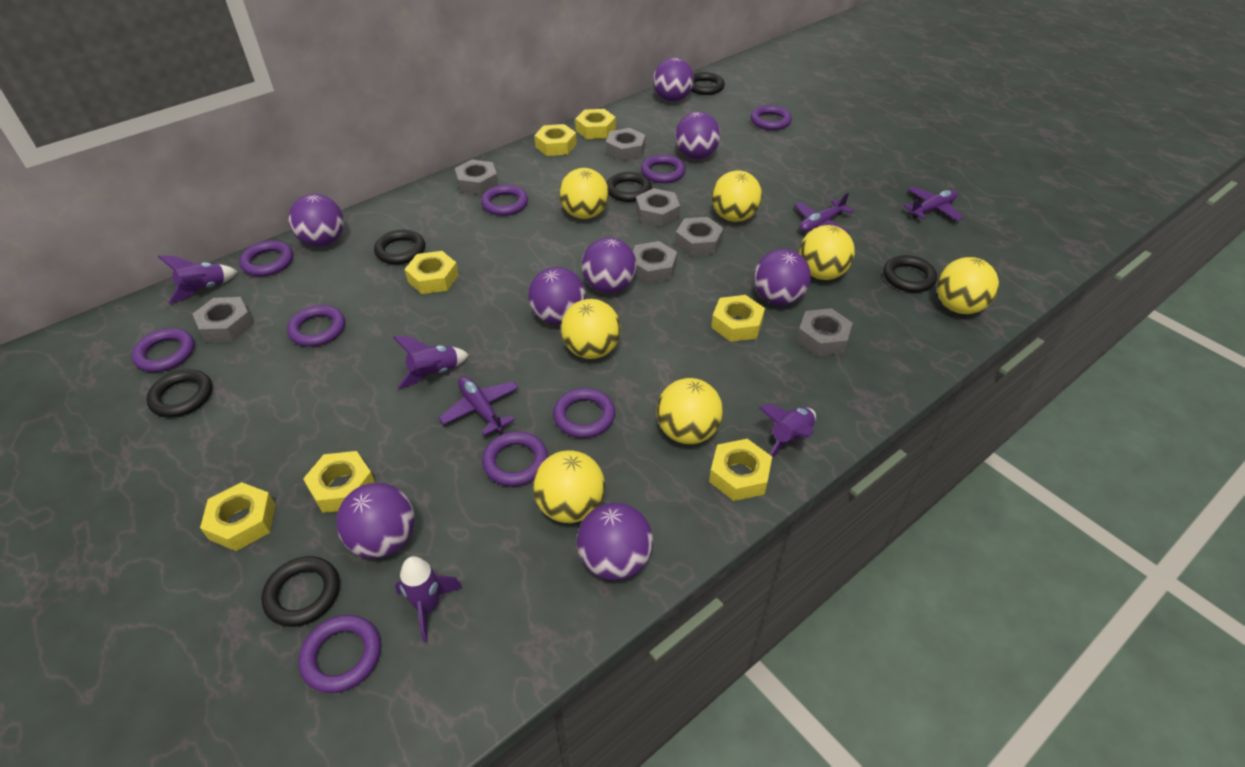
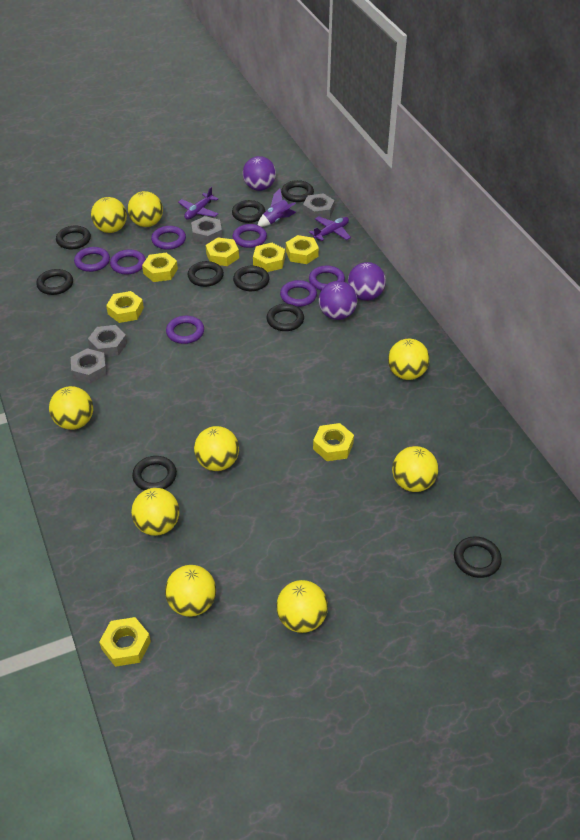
black ring: [146,369,213,417] [261,556,340,627] [374,230,425,264] [607,172,652,202] [691,72,725,95] [883,255,937,292] = 6 -> [36,269,73,295] [56,226,91,249] [132,456,177,491] [187,261,224,287] [232,200,265,223] [233,266,269,291] [267,304,304,331] [281,180,314,202] [454,536,502,578] = 9
grey nut: [193,297,254,342] [455,160,498,195] [606,128,645,161] [633,241,677,284] [636,188,680,227] [675,217,724,256] [797,308,852,356] = 7 -> [71,348,107,384] [88,325,127,357] [191,216,222,244] [303,193,335,220] = 4
purple ball: [288,194,344,247] [336,483,415,559] [528,267,586,325] [577,503,653,581] [582,238,636,293] [653,58,694,102] [675,112,721,159] [754,249,811,305] = 8 -> [243,156,276,191] [319,281,357,320] [348,262,386,301] = 3
purple plane: [439,376,519,436] [794,192,854,234] [903,187,963,221] = 3 -> [178,187,219,220] [309,216,351,241] = 2
purple ring: [131,328,195,372] [239,241,293,276] [287,305,345,347] [299,615,381,693] [481,185,528,216] [482,431,548,486] [553,388,615,438] [641,154,686,183] [751,105,792,130] = 9 -> [74,247,110,272] [110,249,146,275] [151,226,186,250] [166,316,204,344] [232,224,267,248] [280,280,317,307] [309,266,345,290] = 7
purple rocket: [158,256,238,304] [393,336,469,389] [395,556,462,642] [759,404,816,458] = 4 -> [258,189,296,227] = 1
yellow ball: [533,450,605,523] [559,168,609,219] [561,299,621,359] [657,378,723,444] [712,170,762,222] [799,225,855,280] [937,257,999,314] = 7 -> [49,386,93,430] [91,197,127,233] [128,191,163,227] [131,488,180,536] [165,565,216,617] [194,426,239,471] [276,580,328,633] [388,339,430,380] [392,446,438,492] = 9

